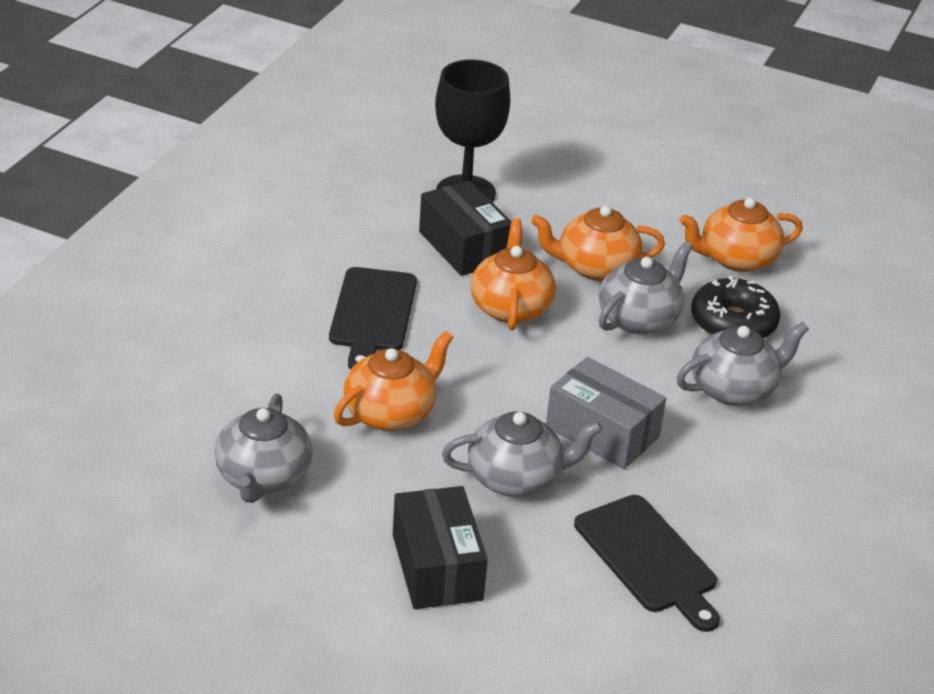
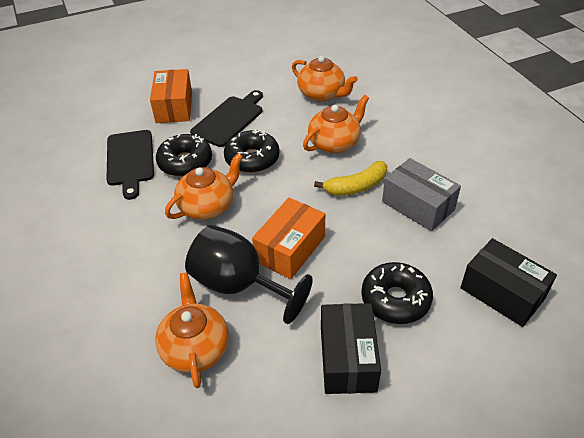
black donut: [691,276,780,339] = 1 -> [156,134,212,177] [224,129,280,173] [361,262,433,324] = 3
grey teapot: [214,393,313,503] [442,411,602,497] [599,241,693,334] [677,322,809,406] = 4 -> none = 0
orange box: none = 0 -> [150,69,192,123] [252,198,325,279] = 2
yellow banana: none = 0 -> [314,161,387,196] = 1

